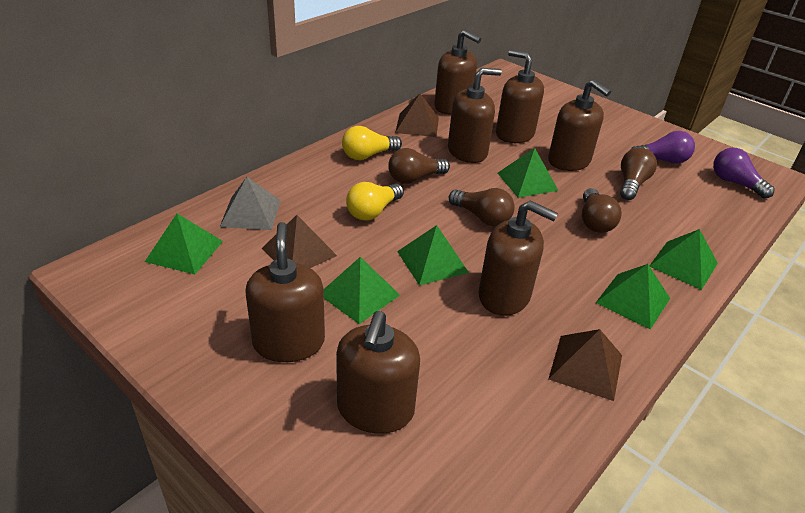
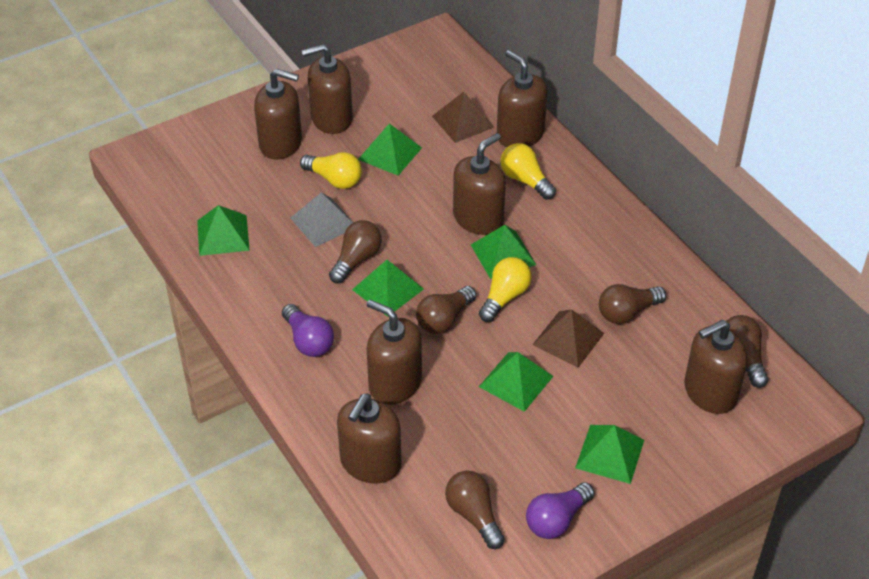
brown light bulb: [388,148,450,184] [449,188,515,226] [582,188,622,233] [620,148,657,200] = 4 -> [329,220,382,283] [416,286,476,334] [445,471,505,549] [599,284,666,324] [726,315,768,388] = 5
brown pyramid: [262,215,337,268] [395,93,439,137] [549,329,622,401] = 3 -> [432,92,494,143] [532,309,604,368] = 2
yellow light bulb: [342,126,402,160] [346,182,404,221] = 2 -> [300,152,362,189] [479,257,531,322] [500,143,556,200] = 3

